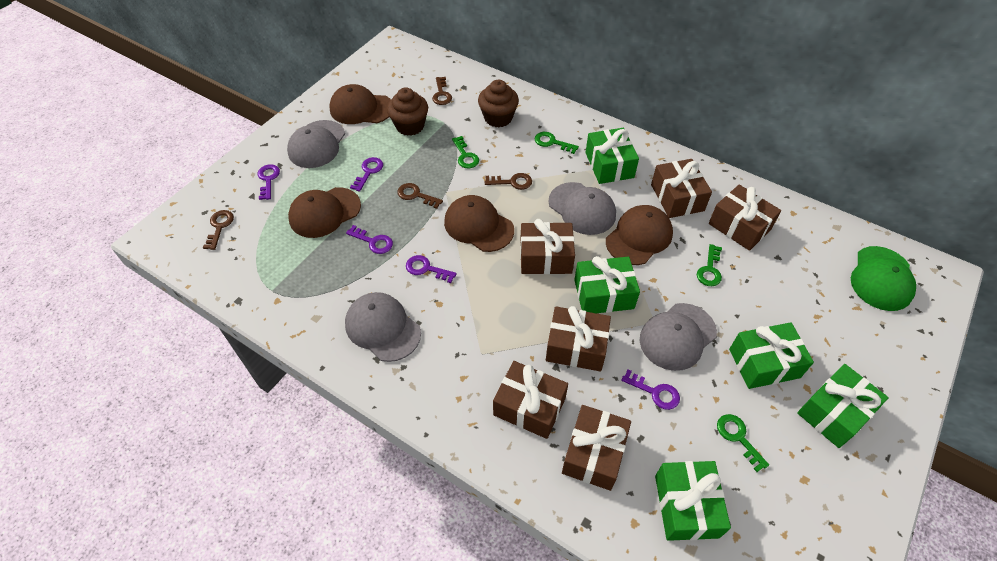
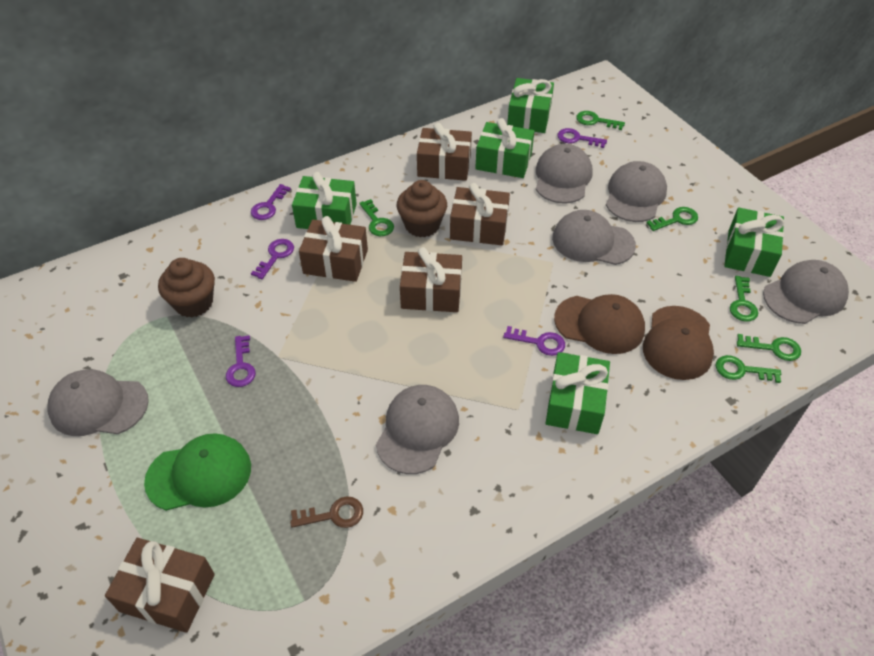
brown cap: [288,187,361,238] [329,84,391,124] [444,195,514,252] [606,205,673,265] = 4 -> [554,294,645,354] [643,306,714,380] = 2
brown gift: [493,361,568,439] [520,219,575,274] [546,306,611,371] [562,405,631,491] [651,159,712,218] [709,185,781,251] = 6 -> [105,538,215,633] [299,216,368,282] [400,247,462,312] [417,123,472,181] [450,183,510,245] = 5
brown key: [203,210,234,250] [398,183,443,209] [432,77,452,105] [485,173,532,190] = 4 -> [290,496,363,528] = 1
green key: [452,136,479,168] [535,132,579,154] [697,244,722,286] [717,414,769,472] = 4 -> [359,199,394,236] [576,111,625,130] [646,207,698,231] [716,355,781,383] [730,276,758,322] [737,334,801,361] = 6
grey cap: [287,120,345,168] [345,292,421,362] [548,182,616,235] [640,303,717,371] = 4 -> [48,369,149,436] [376,385,459,474] [536,144,593,204] [552,210,636,265] [606,161,667,222] [763,260,849,324] = 6

